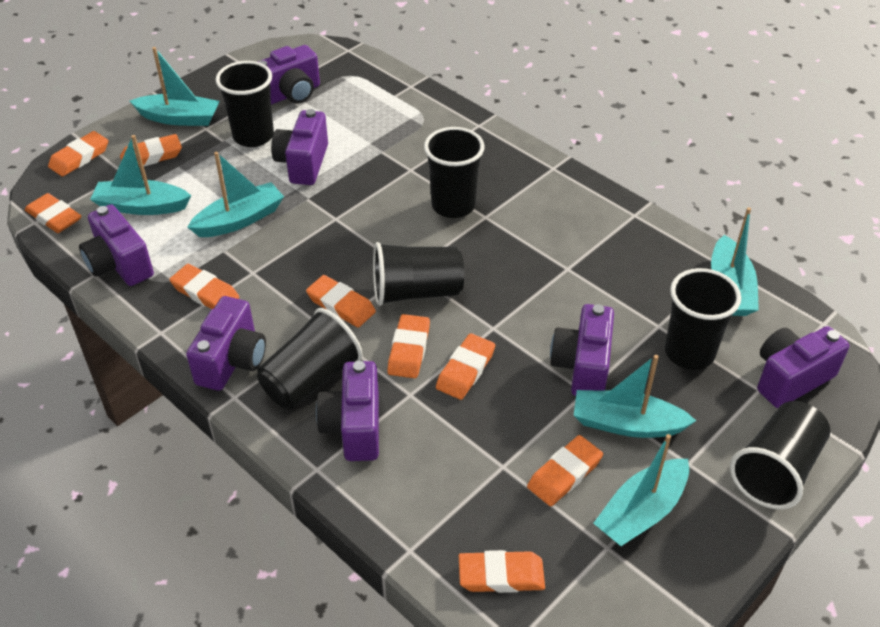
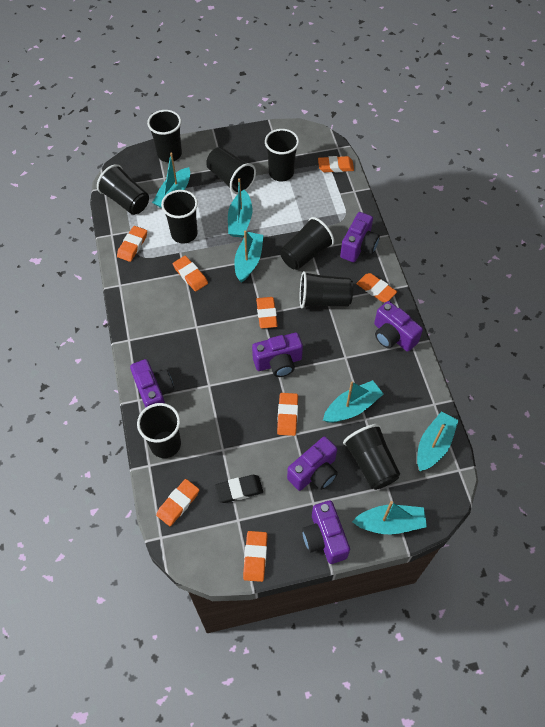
black cup: [215,61,274,147] [257,308,363,409] [373,242,464,306] [424,127,485,218] [665,268,741,370] [730,401,830,510] = 6 -> [97,164,149,215] [137,403,181,458] [147,110,182,162] [161,190,198,243] [206,147,256,194] [265,129,299,181] [280,217,334,270] [300,271,353,308] [343,424,400,490] = 9
black eraser: none = 0 -> [215,475,263,503] = 1
orange eraser: [25,193,81,233] [48,131,108,177] [120,134,182,167] [169,264,239,309] [306,275,376,328] [387,314,430,378] [436,333,495,400] [459,550,545,593] [527,435,603,506] = 9 -> [117,226,147,262] [156,479,199,526] [173,256,208,292] [243,531,268,582] [256,297,278,328] [277,393,298,436] [318,156,354,173] [356,273,397,302] = 8
purple camera: [79,204,154,286] [186,296,266,391] [258,45,320,105] [271,109,328,185] [316,361,379,461] [550,304,614,396] [757,326,850,408] = 7 -> [130,359,174,408] [252,333,303,377] [287,436,338,491] [302,500,350,564] [340,212,380,262] [374,301,423,352] = 6

